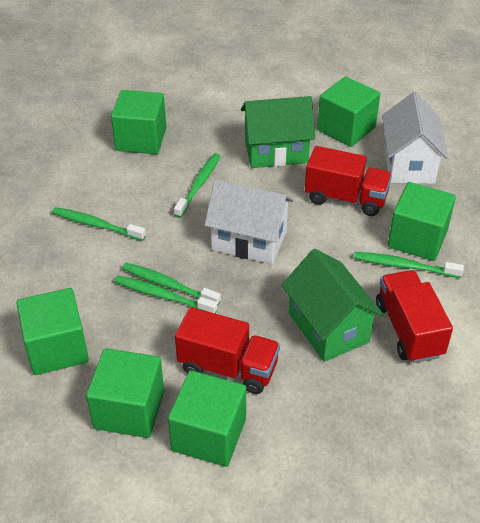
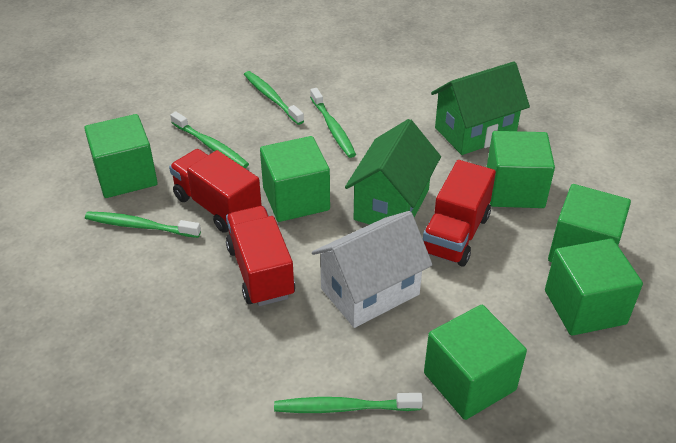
white house: [204,179,294,264] [382,92,448,184] = 2 -> [312,211,433,328] = 1

